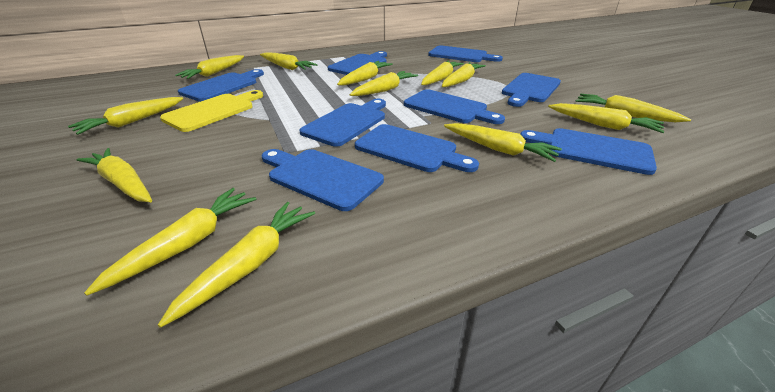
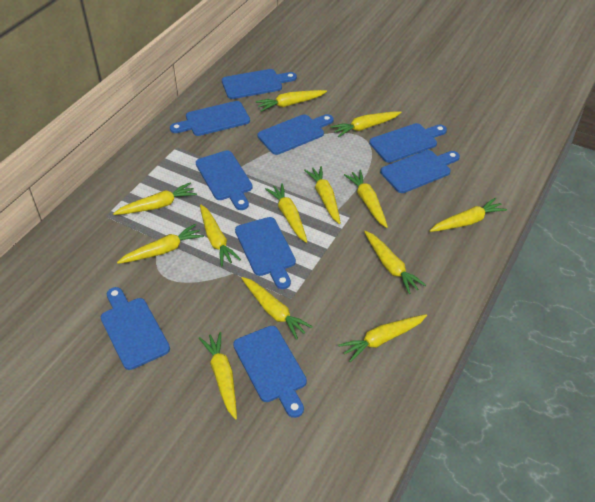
yellow cutting board: [160,90,263,132] = 1 -> none = 0

